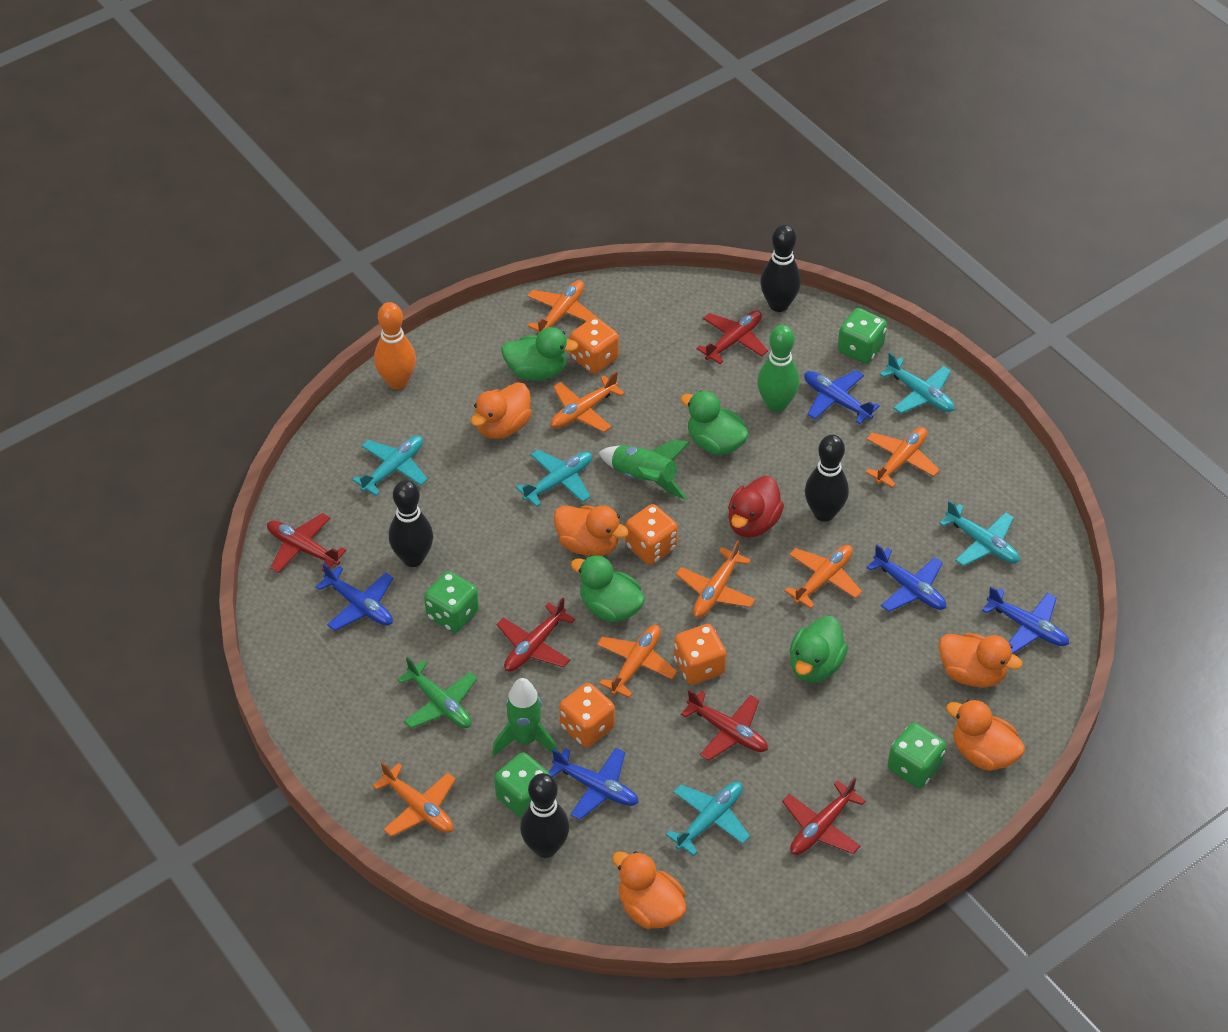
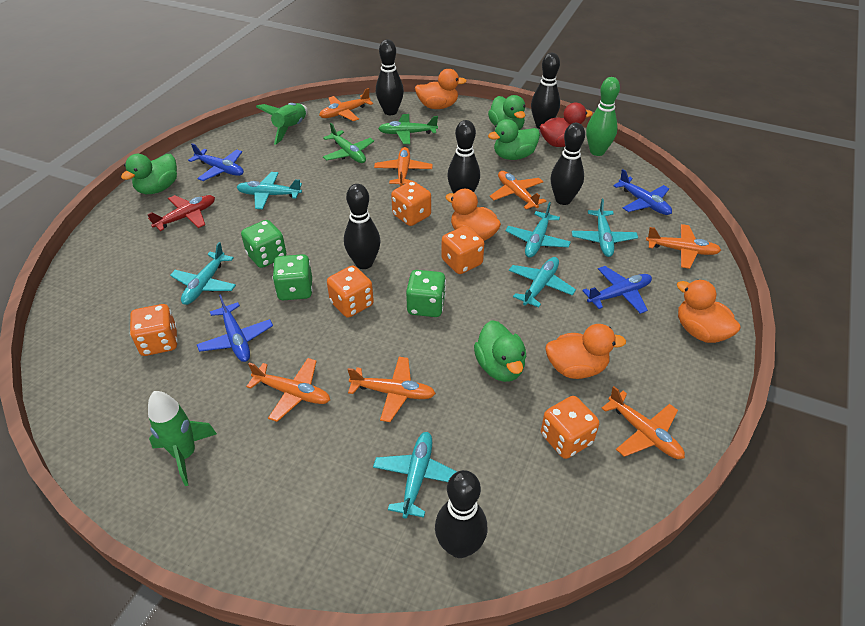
black bowling pin: [389,480,433,567] [520,773,569,858] [760,225,801,312] [805,434,849,522] = 4 -> [344,184,380,269] [376,40,404,115] [435,470,487,558] [447,120,480,194] [531,53,560,129] [551,123,585,205] = 6
blue plane: [315,563,393,631] [549,748,639,820] [804,370,880,424] [866,544,946,612] [982,586,1069,654] = 5 -> [188,143,244,181] [197,294,273,362] [582,266,652,314] [613,169,672,215] = 4
green dice: [424,571,479,633] [494,752,551,818] [838,308,887,364] [888,723,946,788] = 4 -> [241,220,286,268] [273,254,313,300] [406,270,446,317] = 3
green plane: [397,656,478,728] = 1 -> [323,123,374,163] [378,114,438,144] = 2
orange bowling pin: [374,302,416,390] = 1 -> none = 0
orange dice: [559,683,615,747] [570,317,619,374] [625,504,678,565] [674,624,726,685] = 4 -> [130,304,178,356] [327,266,374,318] [391,181,431,226] [441,226,484,274] [541,396,599,459] = 5
orange duck: [471,382,532,439] [554,505,629,556] [612,851,686,929] [939,633,1023,688] [946,699,1025,771] = 5 -> [415,69,467,109] [445,189,501,241] [545,324,626,379] [677,280,741,343] = 4
red plane: [267,513,347,573] [497,598,575,672] [681,689,768,761] [697,310,768,364] [782,777,866,855] = 5 -> [147,195,215,231] = 1
turquoise plane: [352,436,428,496] [516,450,592,507] [666,782,750,856] [880,353,954,414] [939,500,1020,566] = 5 -> [170,242,236,305] [236,172,302,209] [373,432,457,519] [506,202,571,258] [509,257,576,307] [572,199,638,257] = 6

